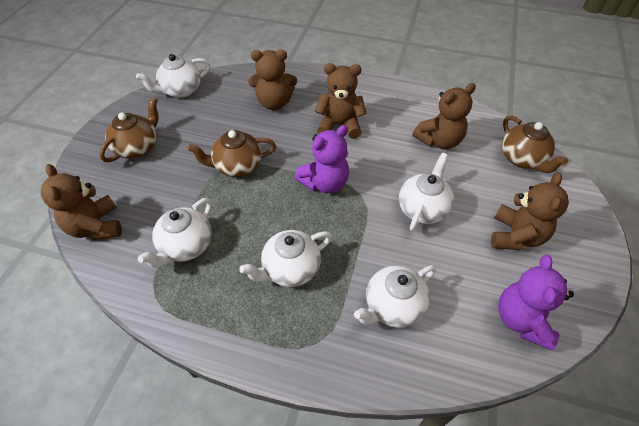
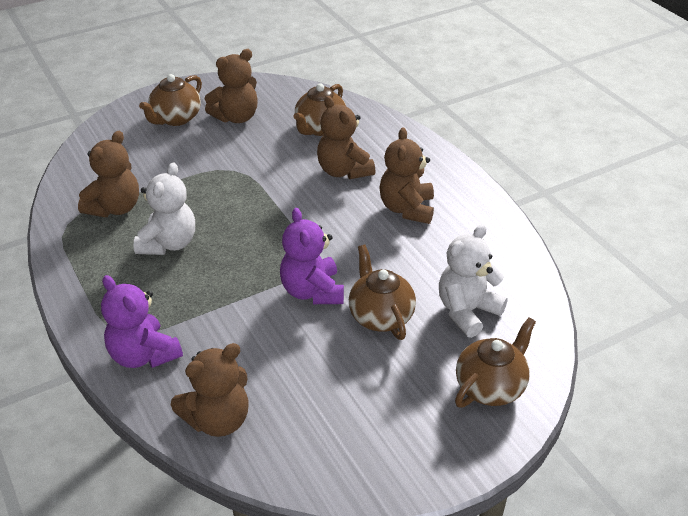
brown teapot: [99,97,159,162] [187,130,276,177] [502,115,568,173] = 3 -> [139,74,202,126] [294,83,346,136] [349,245,416,340] [455,317,536,408] = 4
white teapot: [136,54,210,98] [138,198,212,268] [239,230,332,287] [354,265,436,328] [399,153,454,231] = 5 -> none = 0
white teddy bear: none = 0 -> [134,162,195,255] [439,224,508,338] = 2

